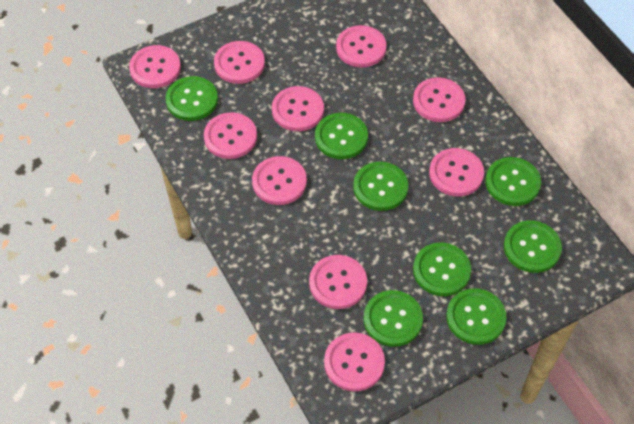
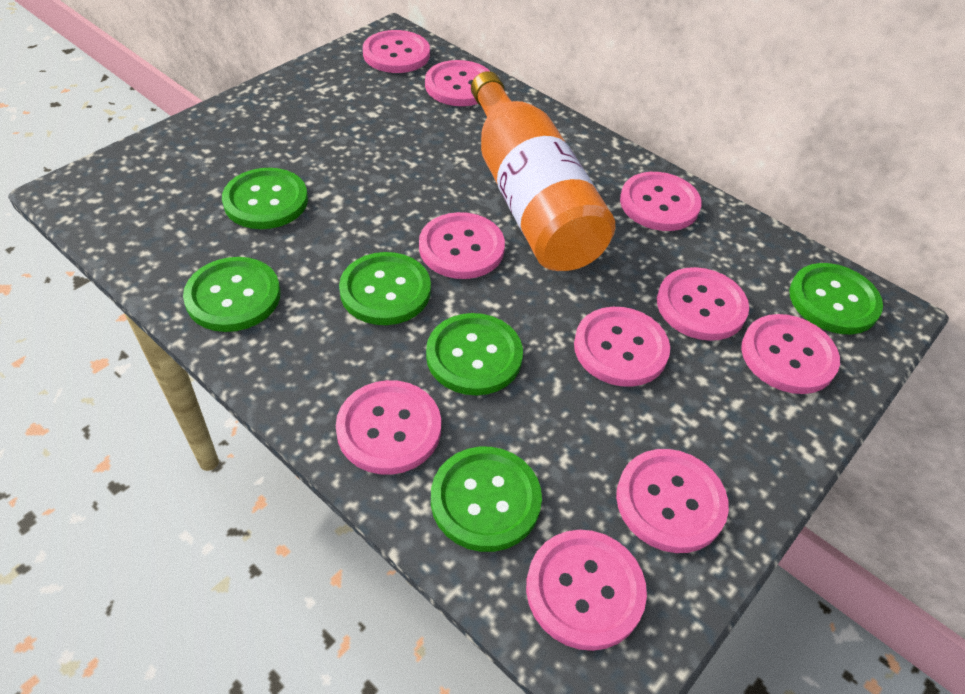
green button: [166,76,218,121] [315,113,368,159] [353,162,408,211] [364,290,423,347] [413,243,471,296] [446,288,506,345] [485,157,541,206] [504,220,562,273] = 8 -> [183,257,281,332] [222,168,308,229] [339,252,431,325] [426,313,523,395] [431,447,542,552] [789,263,883,334] = 6
orange bottle: none = 0 -> [471,71,615,271] = 1

